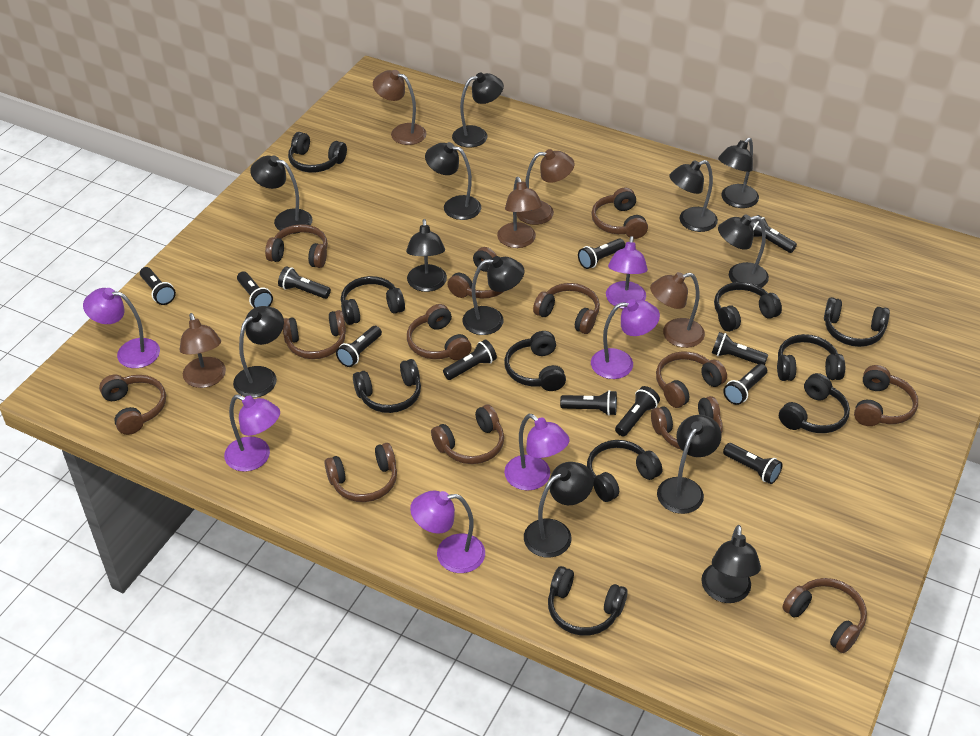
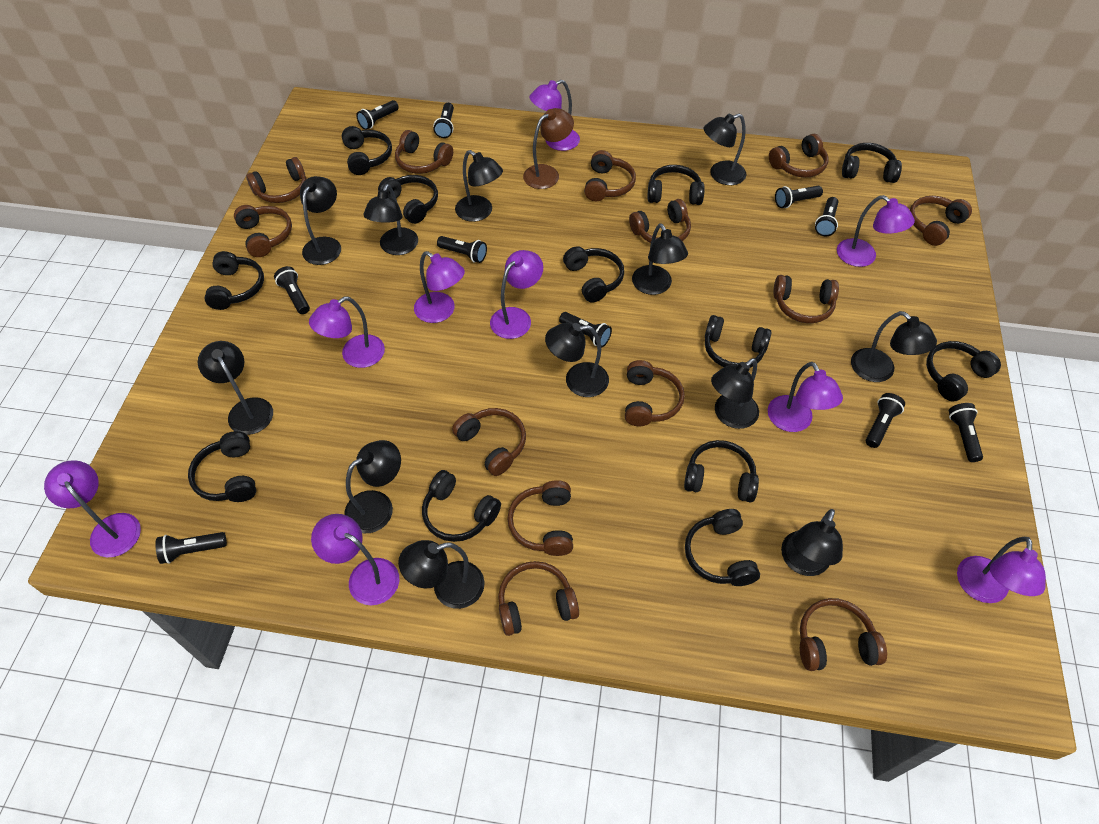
black flashlight: [140,267,176,305] [237,272,273,308] [278,266,331,299] [336,326,382,367] [443,340,497,380] [560,390,617,416] [578,239,625,269] [615,386,660,436] [712,332,768,365] [723,364,767,405] [723,443,782,484] [750,215,797,253] = 12 -> [155,532,227,564] [274,266,310,314] [356,100,399,130] [433,103,454,138] [437,236,487,263] [559,312,612,347] [775,186,823,208] [815,197,838,237] [866,393,905,448] [949,403,983,462] = 10
black headphones: [288,132,347,173] [341,276,405,325] [353,359,421,413] [504,331,566,391] [548,566,628,635] [587,440,662,502] [714,282,782,332] [777,334,845,381] [779,373,850,433] [824,297,890,347] = 10 -> [188,431,256,502] [204,251,264,310] [342,126,392,175] [378,175,438,224] [422,470,501,542] [563,246,624,303] [648,165,705,205] [684,440,759,503] [685,509,760,586] [705,315,771,368] [842,143,902,183] [926,341,1001,401] = 12
brown lamp: [180,313,226,388] [373,70,427,145] [497,177,542,248] [516,149,575,225] [650,272,705,348] = 5 -> [523,108,574,189] = 1
purple lamp: [83,288,160,368] [224,394,280,472] [410,490,485,573] [504,414,569,491] [591,299,660,379] [606,236,648,309] = 6 -> [44,460,141,558] [309,297,385,368] [311,514,399,605] [414,251,465,323] [490,250,543,339] [530,80,580,151] [768,362,843,432] [837,195,915,267] [957,537,1046,603] = 9

